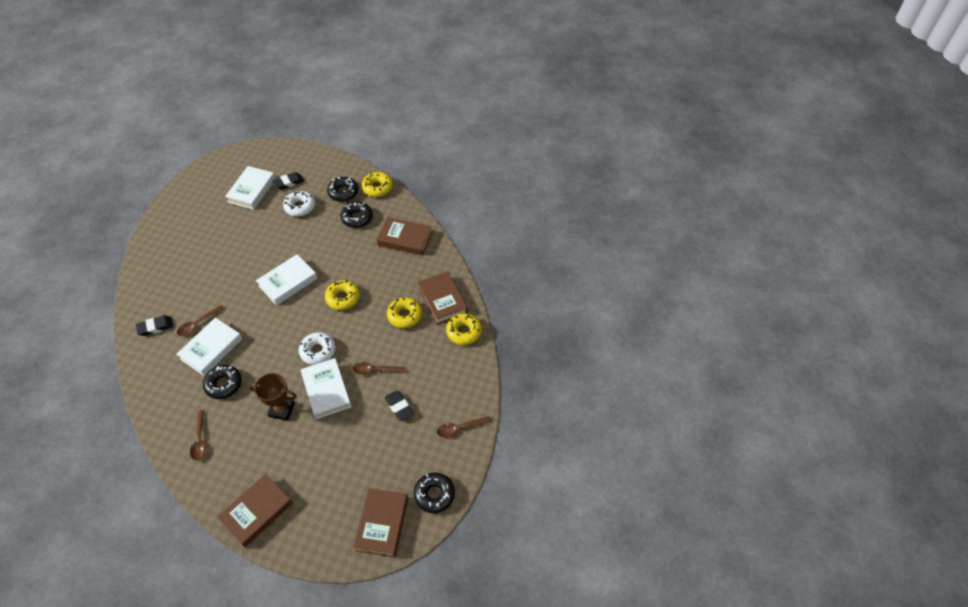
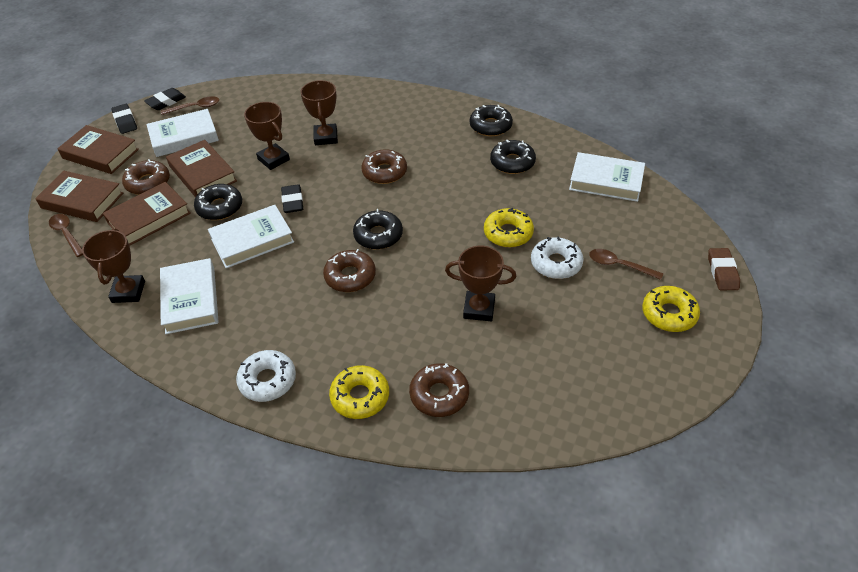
brown donut: none = 0 -> [122,159,170,195] [323,249,376,292] [361,149,407,184] [409,363,469,417] = 4
brown eraser: none = 0 -> [708,248,740,290] = 1
brown spoon: [177,305,224,336] [190,410,206,461] [352,362,405,375] [437,416,491,438] = 4 -> [49,214,83,257] [161,96,219,115] [589,249,663,280] = 3
brown trophy: [249,373,297,421] = 1 -> [82,228,145,303] [244,102,290,170] [300,80,338,145] [445,246,516,321] = 4
yellow donut: [325,280,360,310] [362,172,393,197] [387,297,422,328] [446,313,482,345] = 4 -> [329,365,389,419] [484,208,534,247] [642,286,700,332] = 3

